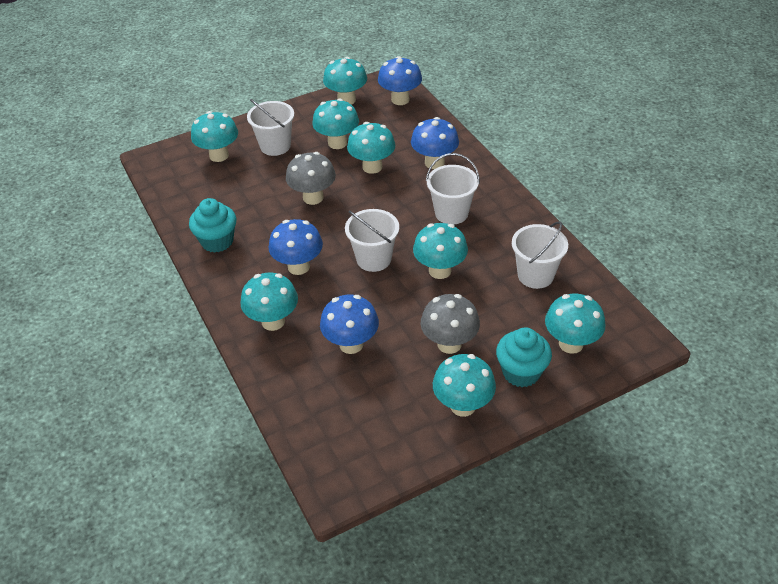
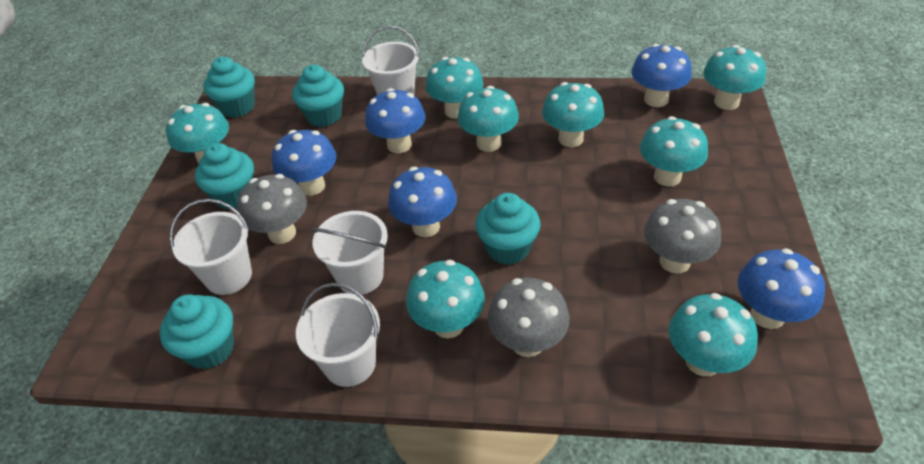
blue mushroom: [269,219,323,275] [320,295,379,354] [378,56,422,105] [411,117,459,169] = 4 -> [272,130,336,196] [365,88,426,153] [388,167,457,237] [631,44,692,107] [738,248,825,329] = 5
grey mushroom: [286,152,336,205] [420,294,480,354] = 2 -> [237,174,307,244] [488,278,569,357] [644,199,721,274] = 3
turquoise cupcake: [189,198,236,253] [496,327,552,387] = 2 -> [160,294,234,370] [195,143,254,210] [204,57,255,118] [292,65,344,127] [476,193,541,265] = 5

